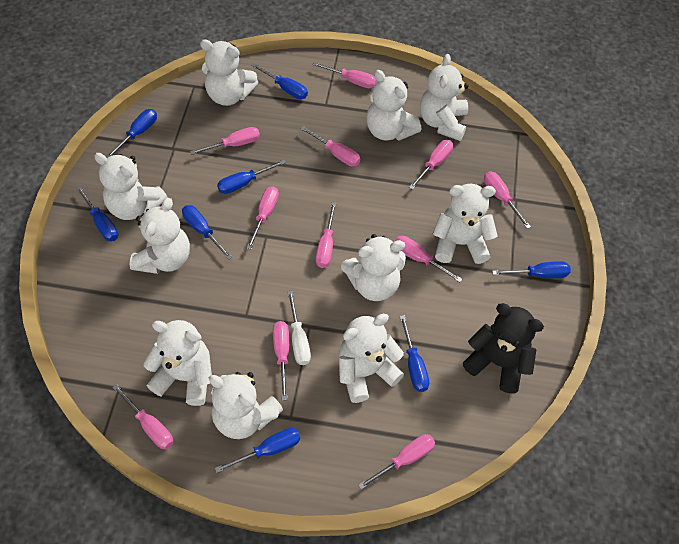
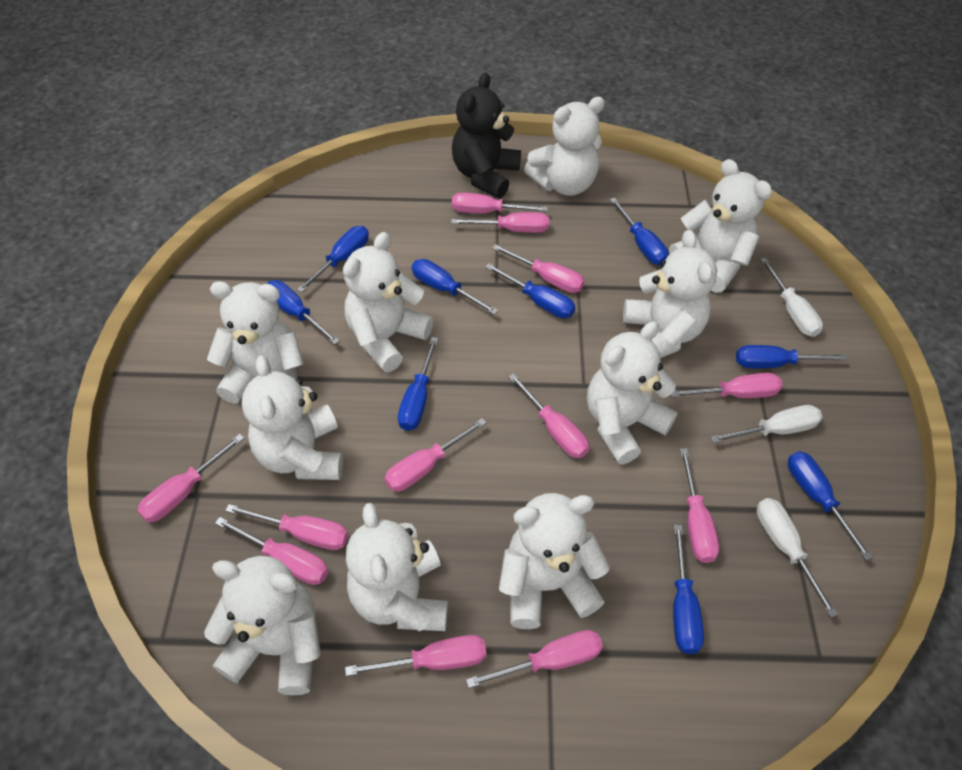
blue screwdriver: [76,186,118,242] [106,109,157,158] [182,205,232,260] [215,428,300,473] [217,160,286,194] [251,63,308,99] [400,315,429,392] [492,261,571,278] = 8 -> [267,280,340,345] [297,226,369,293] [398,337,438,431] [412,259,498,315] [485,263,576,318] [610,198,669,265] [673,525,704,654] [736,345,848,368] [788,451,873,561] = 9
pink screwdriver: [112,384,173,449] [190,127,260,155] [247,186,279,249] [273,321,289,400] [300,126,360,166] [313,62,377,88] [316,202,336,268] [358,434,435,490] [395,236,462,282] [409,140,453,190] [484,171,531,229] = 11 -> [137,434,244,522] [215,517,329,585] [225,504,348,550] [345,635,487,676] [385,418,487,491] [451,212,549,233] [452,192,548,213] [466,630,603,688] [492,244,585,293] [508,373,589,458] [670,373,783,398] [680,448,719,563] = 12
white screwdriver: [287,291,311,365] = 1 -> [711,405,823,443] [757,498,838,618] [760,258,823,337] = 3

